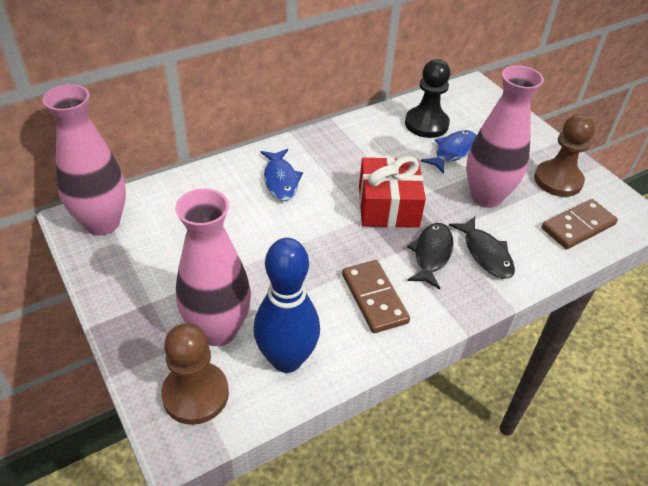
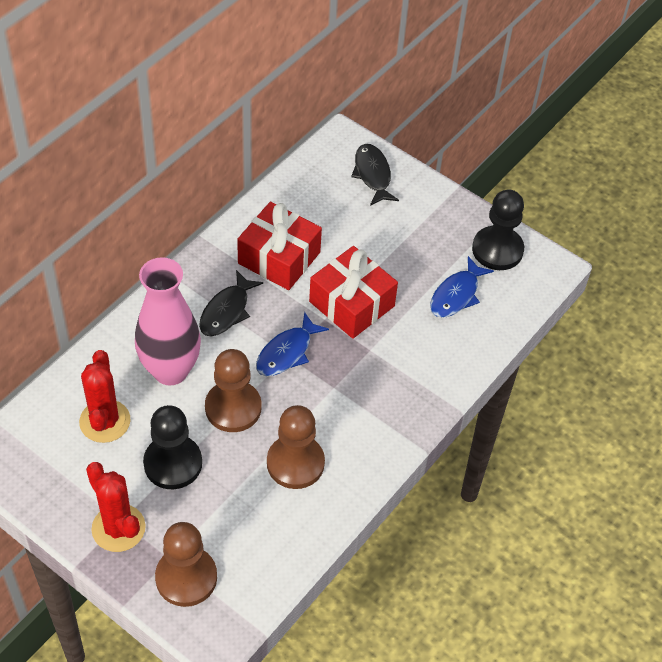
black pawn: [405,59,450,138] = 1 -> [143,405,202,489] [472,190,524,270] = 2
blue bowling pin: [253,238,320,373] = 1 -> none = 0
brown domino: [342,260,410,333] [542,199,618,249] = 2 -> none = 0
brown pawn: [161,323,229,425] [534,114,595,197] = 2 -> [155,522,217,607] [205,349,261,432] [267,405,325,489] = 3
pink vase: [42,84,126,235] [175,189,251,346] [466,65,544,208] = 3 -> [135,257,201,386] = 1
red cactus: none = 0 -> [79,350,131,443] [86,462,146,552] = 2
red gift: [359,156,426,228] = 1 -> [237,202,322,290] [309,246,398,339] = 2

